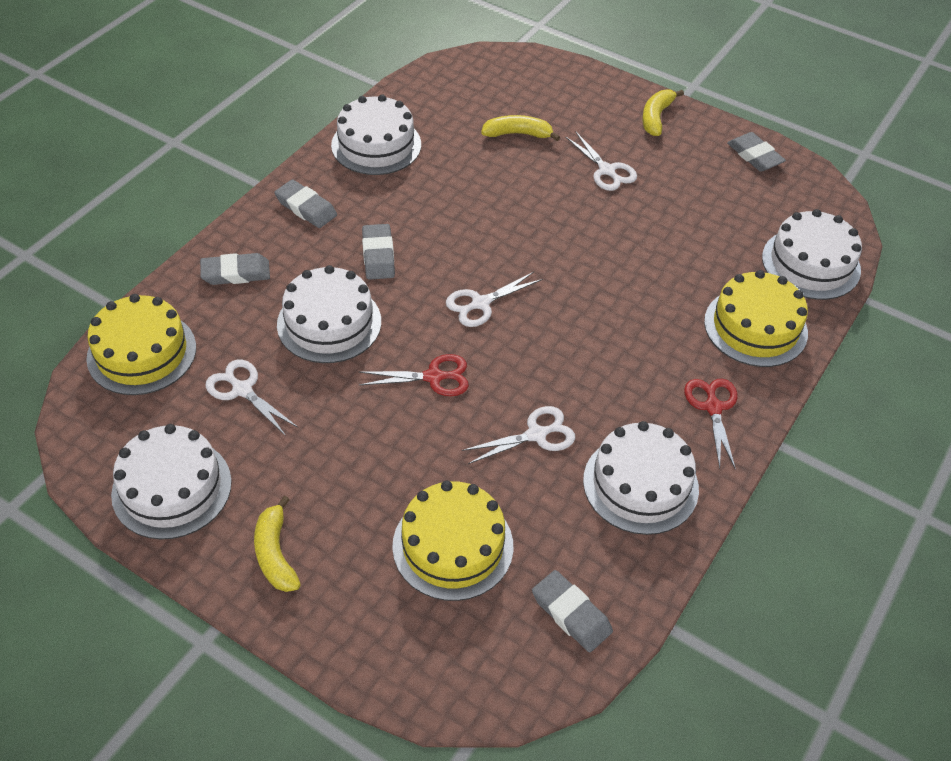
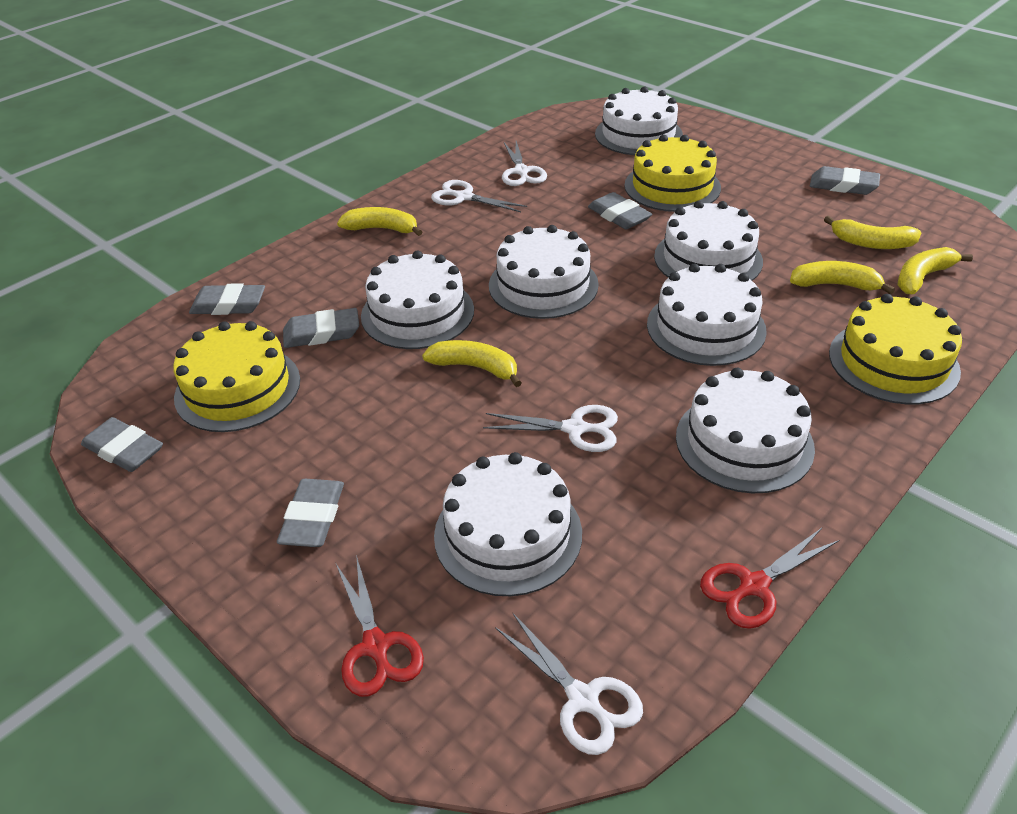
grey eraser: [200,253,270,285] [274,179,337,228] [362,224,395,280] [532,570,613,652] [727,132,786,172] = 5 -> [81,417,163,472] [189,283,265,315] [277,479,344,547] [283,308,359,348] [588,192,652,229] [810,166,880,195] = 6
white cake: [111,424,232,540] [277,265,381,363] [331,94,421,175] [583,421,699,535] [762,209,862,300] = 5 -> [361,250,474,349] [434,452,582,596] [489,225,599,319] [595,86,683,155] [647,264,767,366] [654,201,763,281] [676,368,815,493] = 7
yellow banana: [254,496,301,592] [481,115,560,141] [642,90,684,136] = 3 -> [337,207,422,236] [422,340,522,387] [790,261,895,294] [824,216,921,249] [898,247,973,294] = 5

